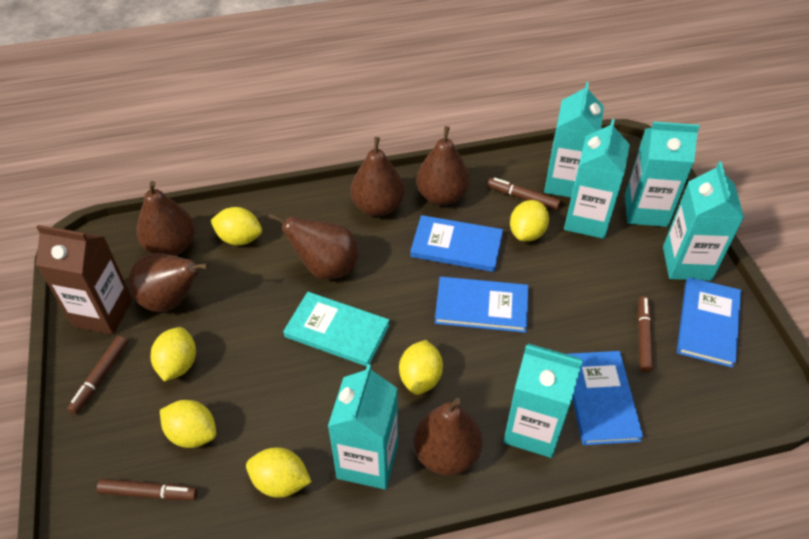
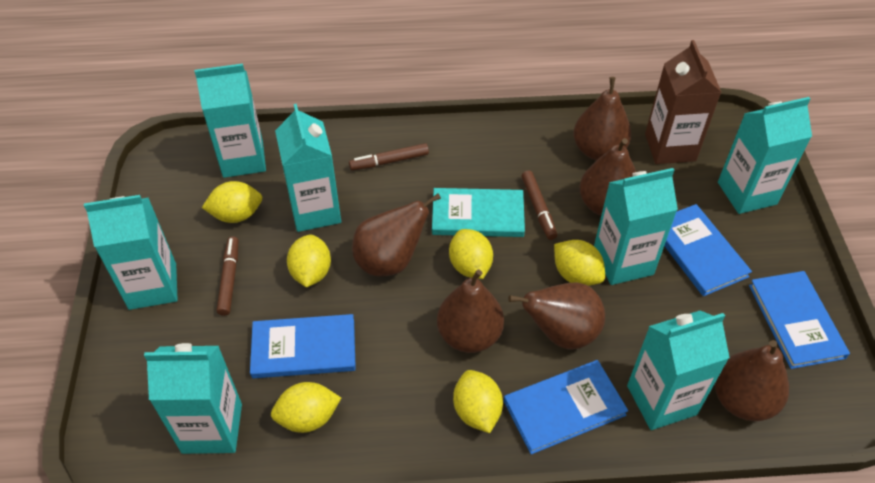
brown marker: [67,336,128,414] [97,479,198,500] [487,178,561,210] [638,296,653,373] = 4 -> [217,236,238,316] [349,143,429,170] [521,171,557,240] = 3
turquoise carton: [328,364,398,490] [503,344,583,458] [544,82,604,197] [564,119,630,239] [625,122,700,227] [663,162,744,281] = 6 -> [84,195,178,310] [144,343,242,454] [194,64,266,178] [275,104,341,232] [594,168,678,285] [627,311,730,430] [718,97,812,214] = 7

